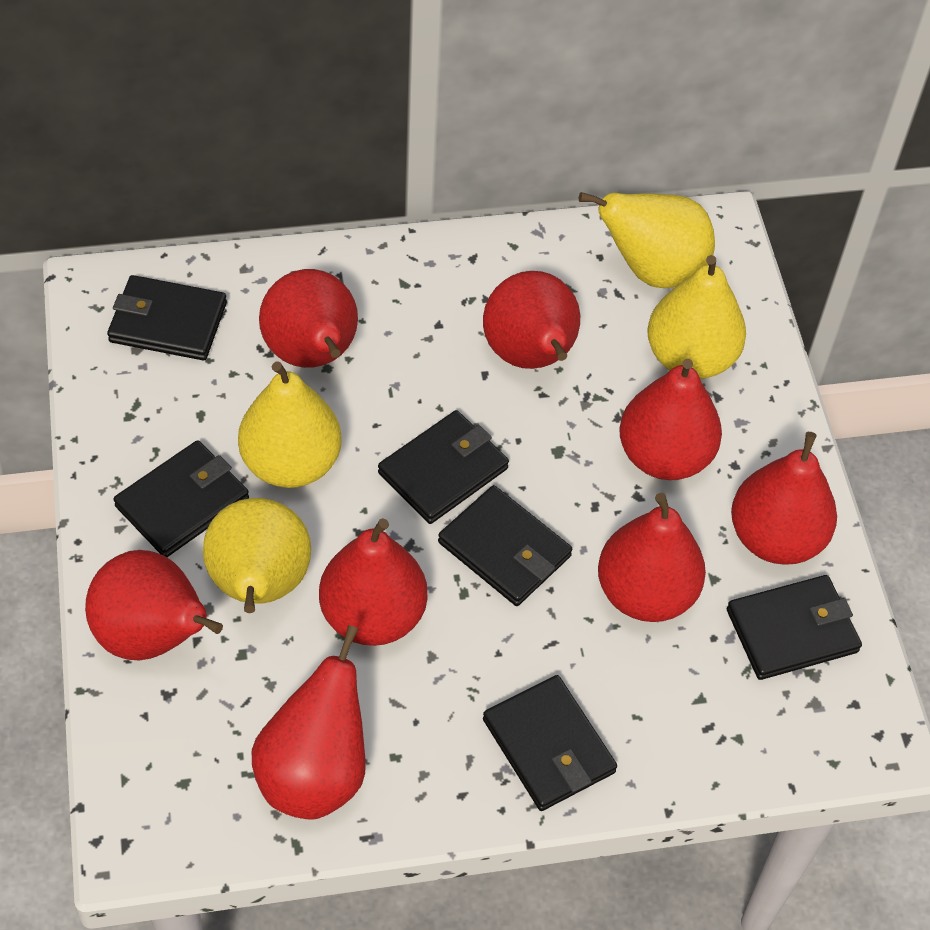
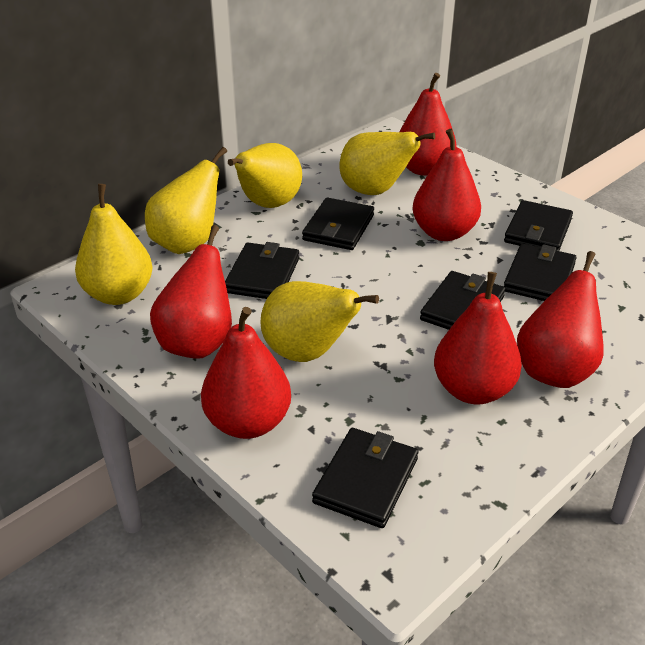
red pear: [85,550,223,660] [252,625,366,820] [259,269,358,368] [319,518,427,646] [483,271,580,369] [598,493,706,622] [619,359,722,480] [731,432,837,565] = 8 -> [150,225,232,359] [201,307,291,439] [399,73,457,176] [412,129,481,241] [434,272,522,404] [517,251,604,388] = 6
yellow pear: [203,498,311,613] [238,361,342,488] [579,192,715,288] [647,255,746,379] = 4 -> [75,184,152,305] [145,147,227,254] [228,143,302,208] [261,281,379,362] [339,132,435,195] = 5

